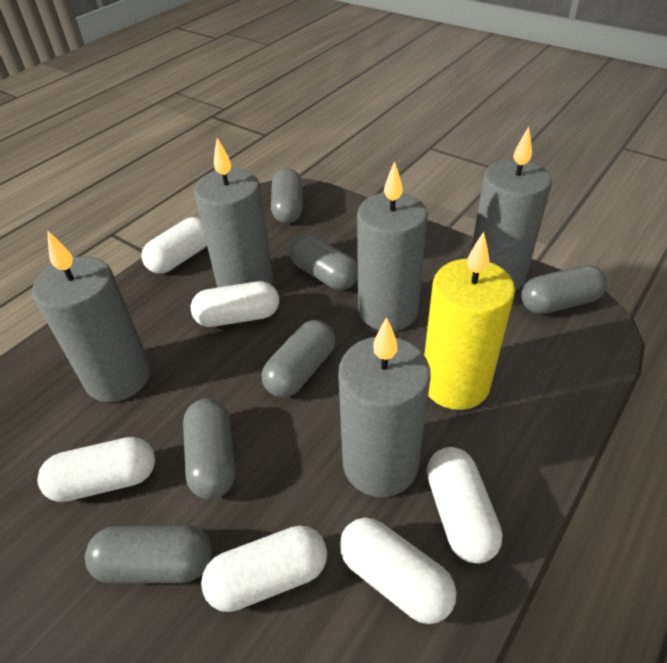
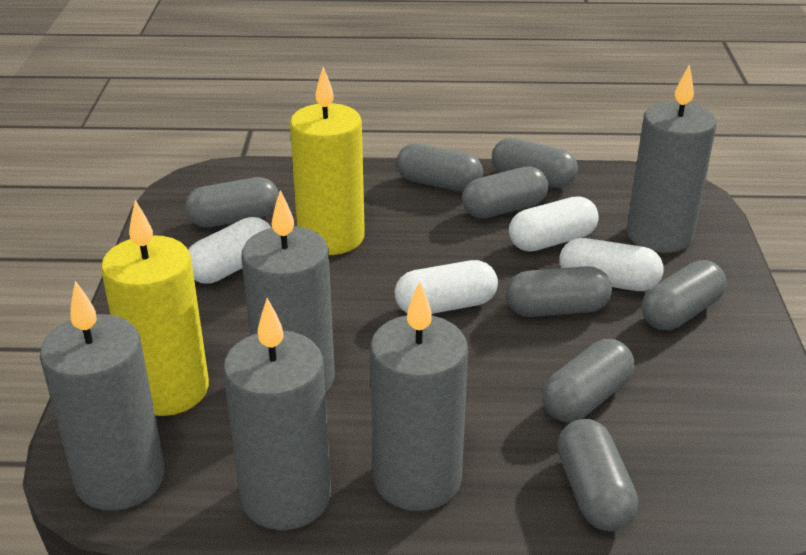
grey capsule: [85,525,212,584] [183,399,235,499] [262,320,335,398] [271,168,303,224] [290,234,358,290] [521,265,607,314] = 6 -> [185,177,279,227] [396,143,483,192] [462,166,548,219] [492,138,578,188] [506,266,612,317] [542,339,635,422] [558,419,638,531] [642,260,727,330] = 8
white capsule: [37,437,155,502] [141,217,207,274] [191,281,279,327] [201,526,327,612] [340,517,457,624] [427,447,502,563] = 6 -> [188,217,271,284] [394,260,498,314] [509,196,599,252] [559,238,663,291] = 4
yellow candle: [424,232,515,410] = 1 -> [101,200,209,416] [290,67,365,255] = 2

